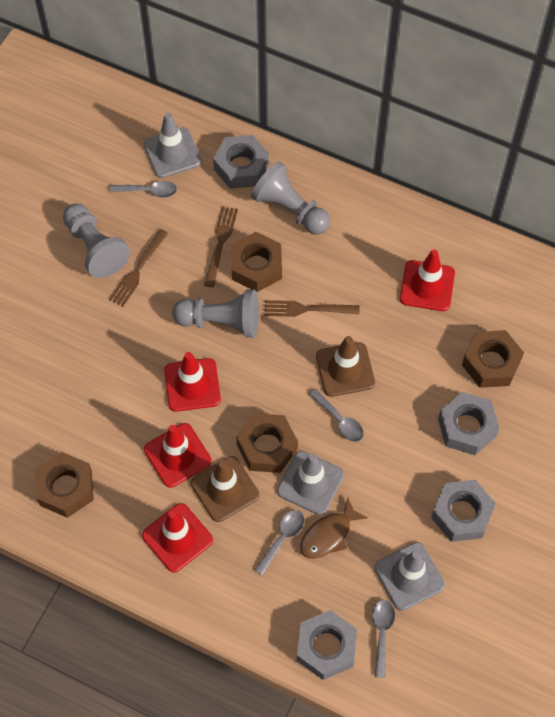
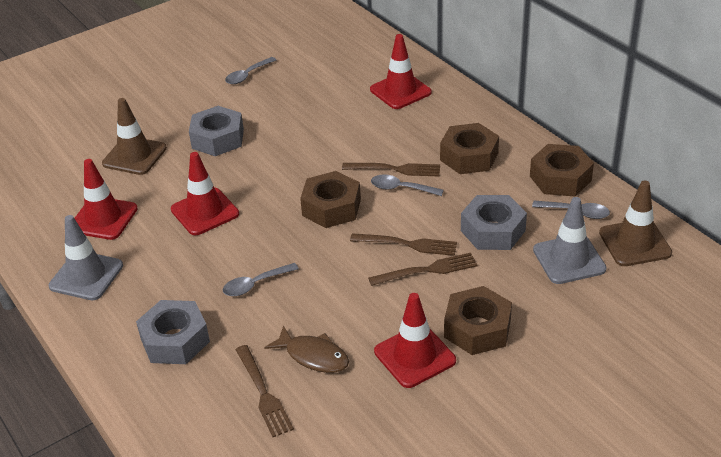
brown fork: [109,229,168,307] [204,206,238,287] [264,300,359,317] = 3 -> [235,345,294,437] [342,163,440,176] [350,233,457,256] [368,253,477,286] = 4
grey nut: [213,135,269,189] [297,610,357,680] [431,480,496,542] [438,392,500,455] = 4 -> [136,300,210,364] [189,106,244,156] [461,195,527,250] = 3
grey pawn: [63,204,130,278] [172,290,259,338] [251,161,330,235] = 3 -> none = 0
grey traffic cone: [144,113,201,178] [277,451,344,515] [374,542,445,611] = 3 -> [49,215,123,300] [533,197,607,284] = 2

